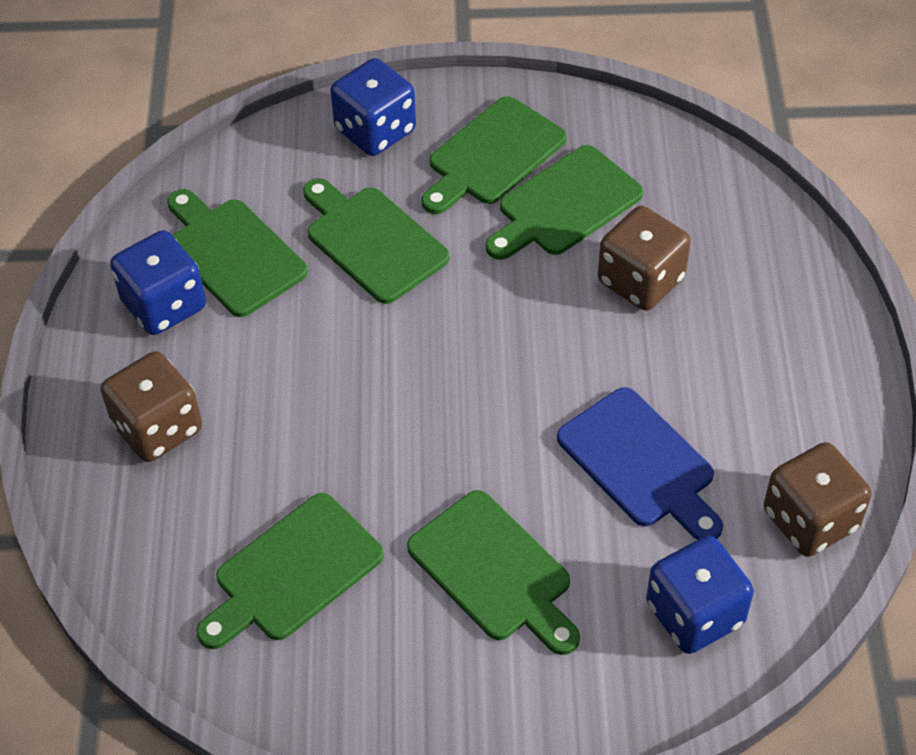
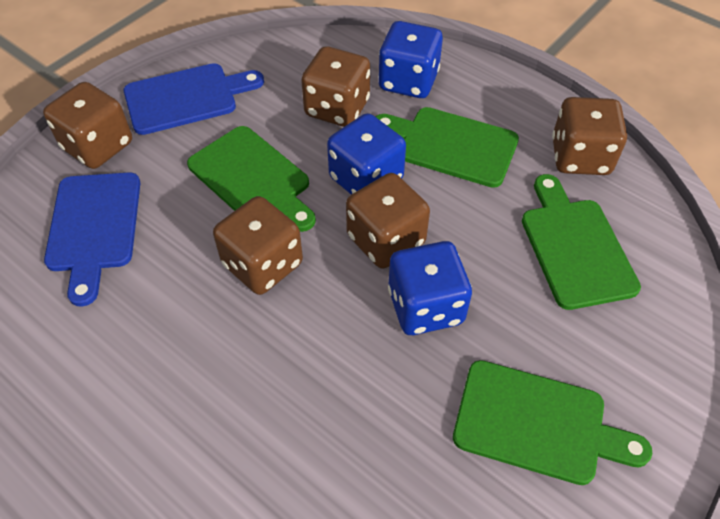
blue cutting board: [557,387,723,540] = 1 -> [44,172,140,307] [124,63,264,135] = 2
brown dice: [101,351,202,462] [598,206,691,310] [764,442,871,557] = 3 -> [43,82,132,169] [213,196,303,295] [301,46,370,127] [346,173,430,269] [552,97,627,175] = 5
green cutting board: [167,189,308,317] [196,493,384,649] [303,178,449,304] [407,490,580,655] [421,96,567,214] [485,145,643,260] = 6 -> [187,126,316,232] [376,107,519,188] [453,360,652,485] [522,174,641,310] = 4

